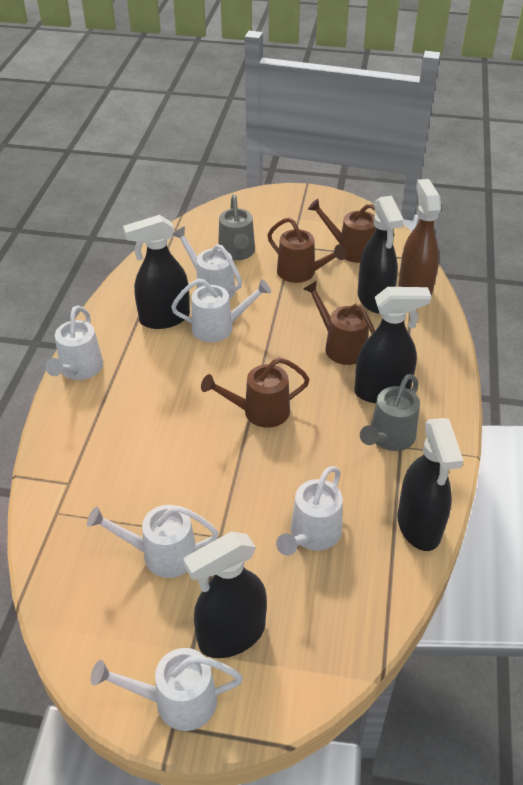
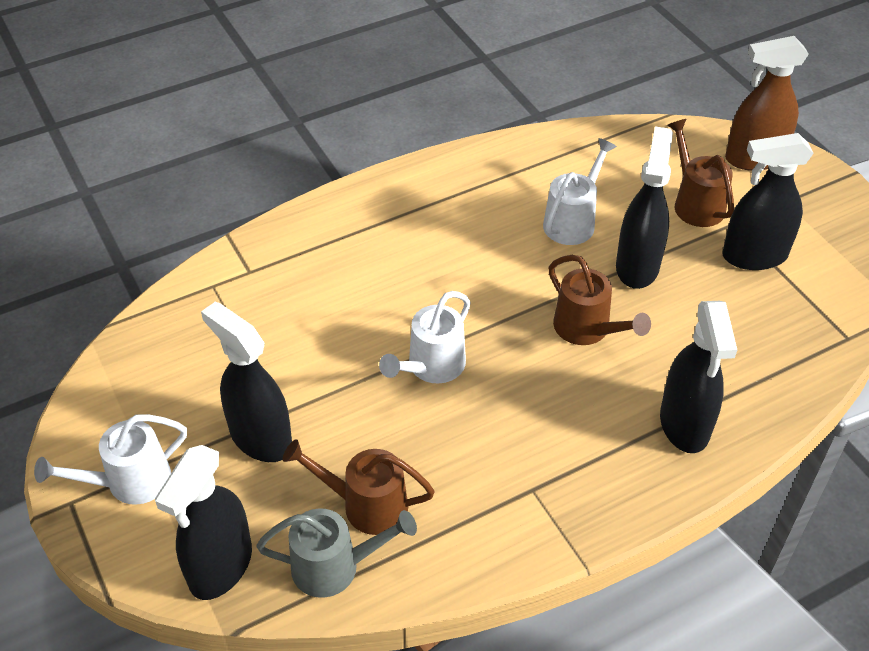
brown watering can: [201,358,310,428] [267,217,346,283] [303,281,375,365] [308,199,395,263] = 4 -> [282,439,435,535] [548,255,651,345] [667,119,734,227] = 3
grey watering can: [218,194,255,260] [360,374,420,451] = 2 -> [256,508,417,598] = 1
white watering can: [45,306,103,380] [87,505,219,578] [91,648,243,731] [171,279,271,342] [173,226,242,300] [276,466,343,556] = 6 -> [34,414,187,505] [379,291,471,384] [543,138,617,245] = 3

